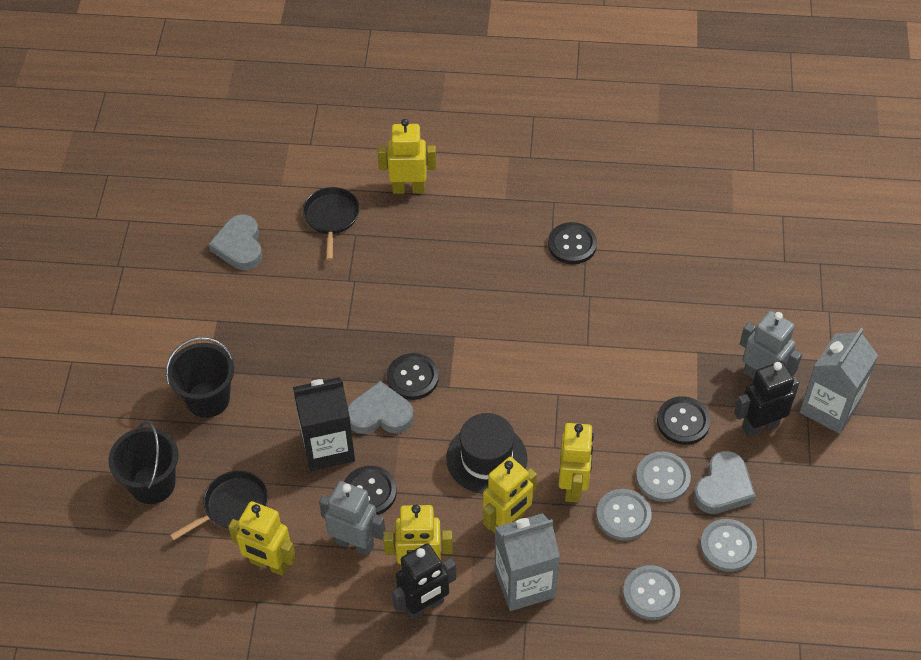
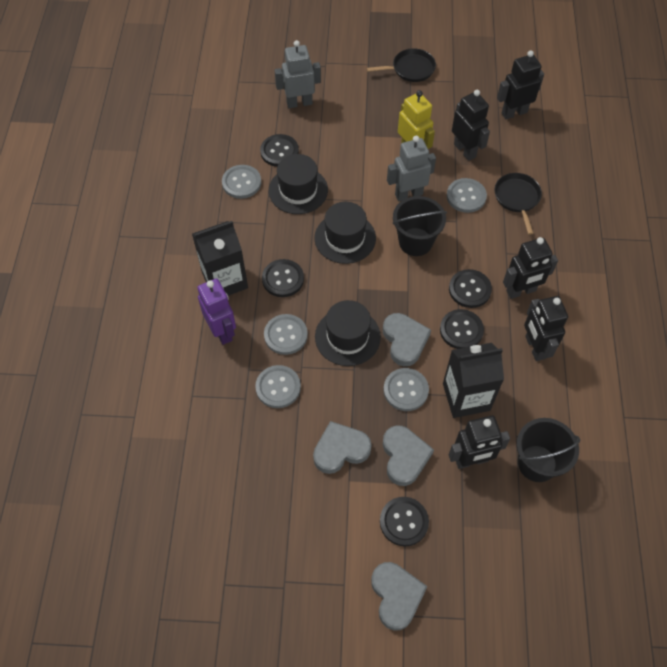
black button: [344,466,397,515] [387,353,439,400] [548,222,597,264] [657,396,711,445] = 4 -> [260,134,299,167] [262,259,304,297] [380,497,429,547] [440,309,484,349] [449,269,492,308] = 5
black carton: [293,377,355,471] = 1 -> [192,221,248,296] [443,343,504,418] = 2
black hat: [446,413,527,494] = 1 -> [269,154,328,214] [314,202,376,264] [315,300,381,366] = 3
black robot: [391,543,456,620] [734,361,799,437] = 2 -> [449,415,510,469] [452,90,490,161] [497,50,544,119] [503,237,558,299] [524,296,568,361] = 5
grey button: [596,489,652,541] [623,565,680,620] [636,452,691,502] [700,519,757,572] = 4 -> [222,165,261,199] [255,365,301,408] [264,314,308,355] [384,368,429,411] [447,178,487,213] = 5
grey carton: [495,513,560,611] [800,328,878,434] = 2 -> none = 0
grey heart: [209,215,262,270] [348,381,414,434] [694,451,756,514] = 3 -> [313,421,372,474] [371,562,428,631] [383,313,431,366] [383,425,434,486] = 4
purple robot: none = 0 -> [197,278,236,345] = 1
yellow robot: [228,501,296,576] [378,119,436,194] [383,505,453,570] [483,457,537,534] [558,423,594,502] = 5 -> [398,90,435,149] = 1

